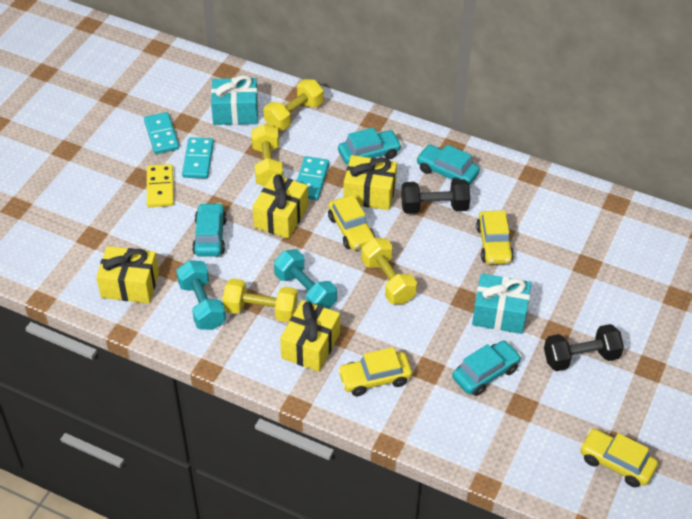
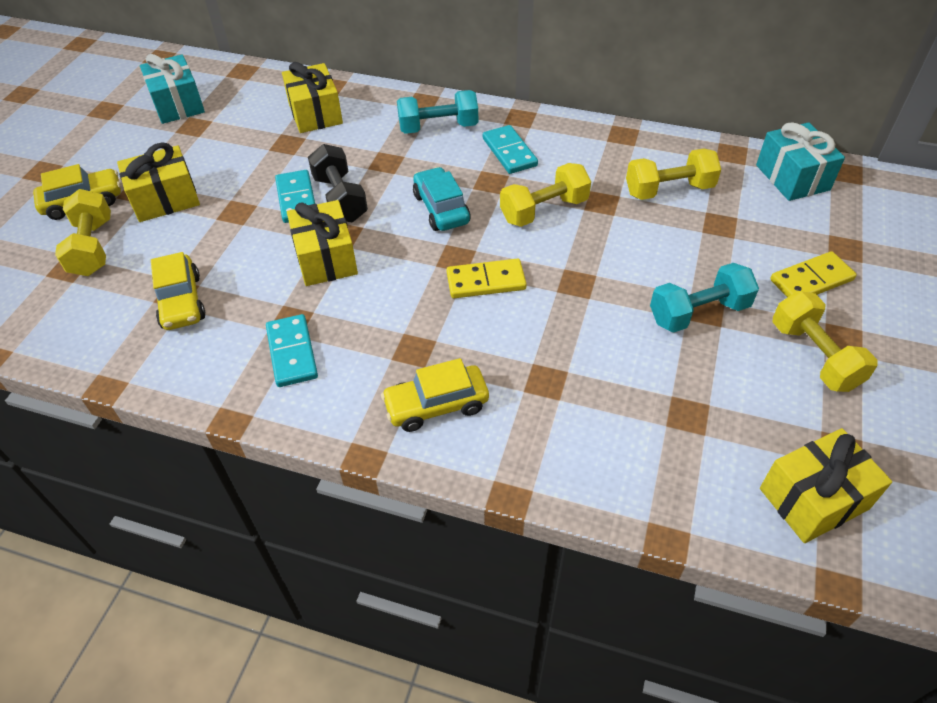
black dumbbell: [401,179,470,214] [544,324,624,371] = 2 -> [308,144,368,223] = 1
turquoise car: [192,203,227,257] [338,127,402,165] [416,144,480,185] [452,341,522,396] = 4 -> [413,167,471,231] = 1
yellow car: [328,195,375,250] [338,347,412,396] [476,211,514,264] [580,429,658,487] = 4 -> [33,164,121,220] [151,252,205,330] [381,358,489,432] = 3
yellow domino: [147,164,174,207] = 1 -> [447,259,527,298] [770,251,857,297] = 2

